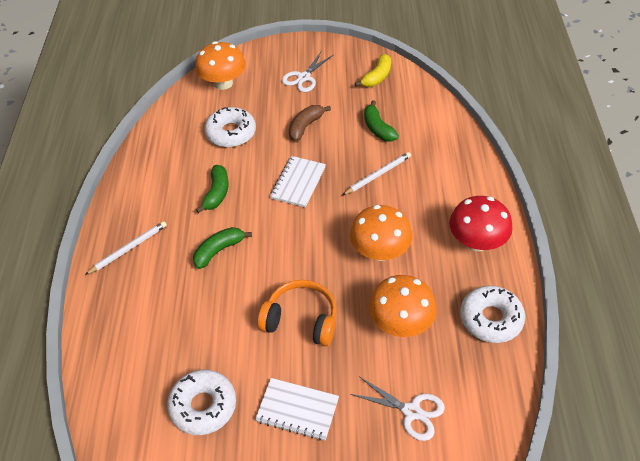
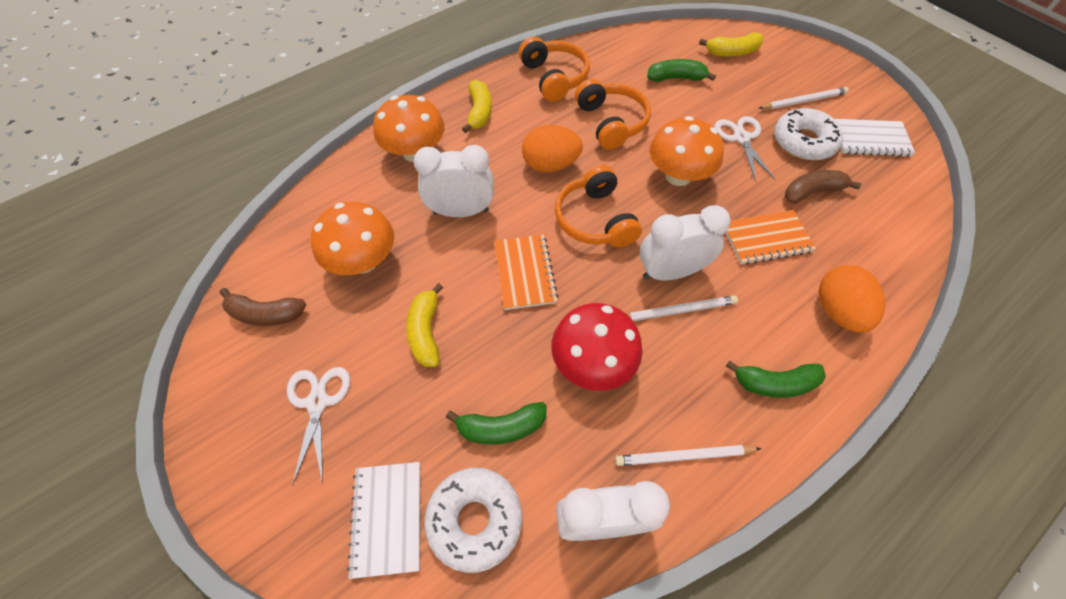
brown banana: [289,105,331,141] = 1 -> [220,288,306,326] [785,170,861,204] = 2
orange egg: none = 0 -> [522,125,583,172] [819,265,885,332] = 2
orange headphones: [258,280,337,346] = 1 -> [519,37,590,102] [555,165,642,247] [575,79,651,150] = 3
orange notebook: none = 0 -> [494,234,558,310] [725,210,816,265] = 2
white clock: none = 0 -> [414,145,494,217] [556,481,670,541] [640,205,731,281] = 3
white donut: [167,370,236,435] [204,107,256,147] [460,286,525,343] = 3 -> [424,468,522,573] [774,108,843,160] = 2
white pencil: [85,221,167,275] [343,152,411,195] = 2 -> [615,445,761,466] [627,296,738,321] [759,87,849,109] = 3
yellow banana: [355,54,391,87] = 1 -> [406,283,443,367] [462,80,492,133] [699,32,764,57] = 3

